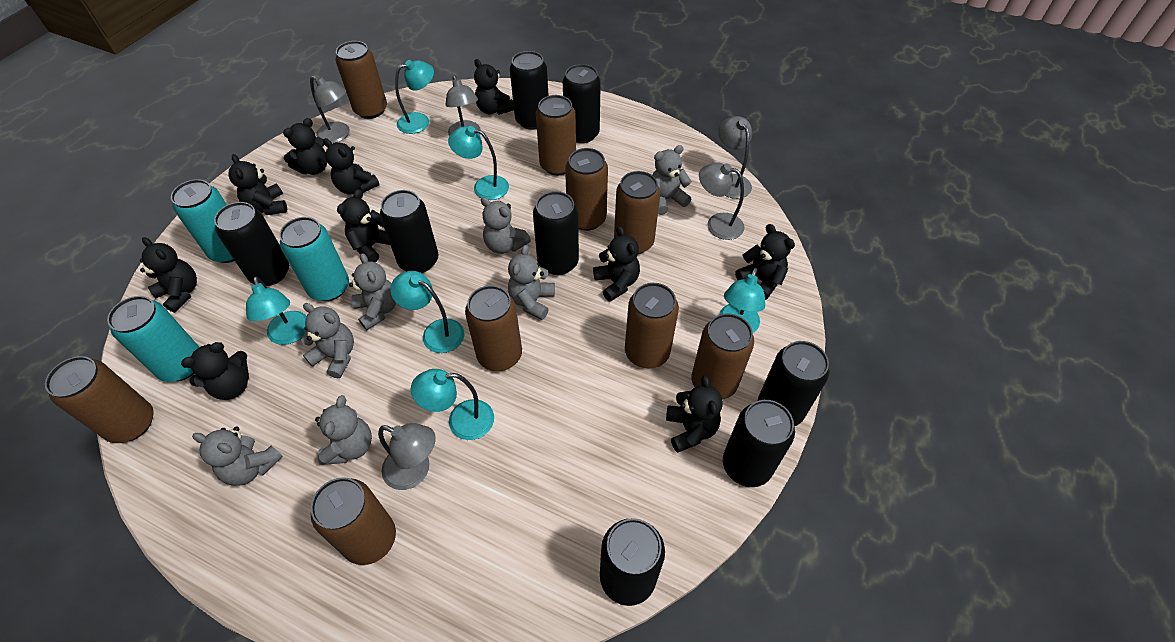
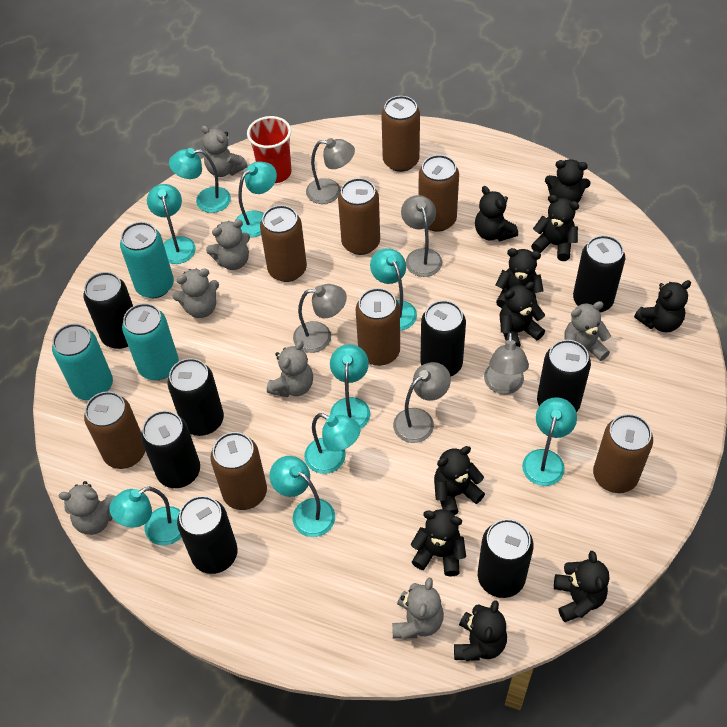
brown can: [45,356,154,443] [311,477,396,565] [336,41,387,119] [465,285,522,371] [536,95,576,175] [565,148,608,231] [614,171,660,254] [625,283,679,368] [691,313,754,400] = 9 -> [84,391,145,469] [211,432,267,510] [260,205,307,282] [338,178,380,255] [356,288,400,366] [381,96,420,172] [418,155,459,232] [593,414,653,493] = 8
red cup: none = 0 -> [247,116,291,183] = 1
turquoise lamp: [246,276,307,345] [390,271,465,353] [395,60,434,134] [411,369,494,440] [448,126,509,200] [719,268,765,333] = 6 -> [109,487,181,545] [147,184,196,264] [169,148,231,213] [236,162,277,238] [270,456,335,537] [304,413,360,474] [330,344,370,429] [370,248,417,331] [522,397,577,486] = 9

